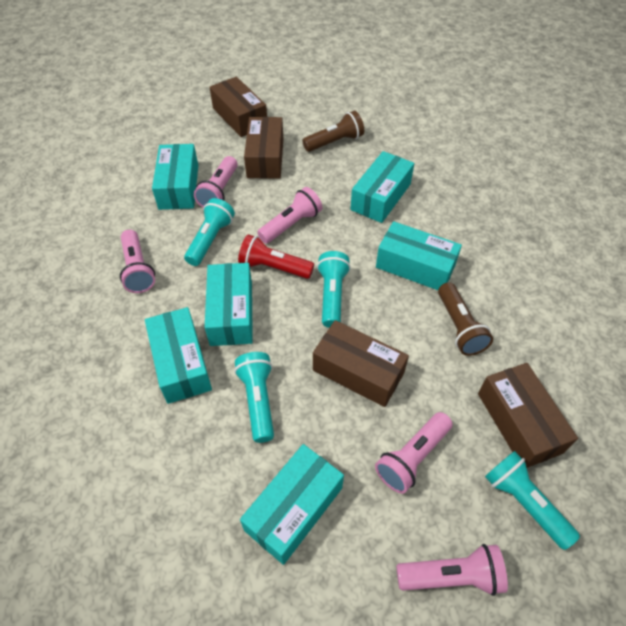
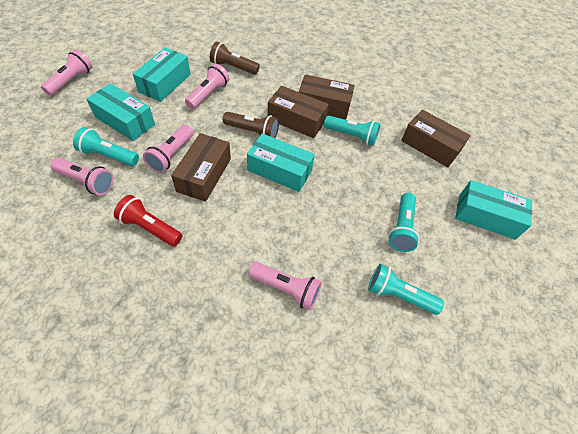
turquoise box: [145,307,212,404] [152,144,198,210] [205,263,253,346] [240,444,344,565] [350,151,414,223] [376,221,462,290] = 6 -> [86,83,155,141] [133,47,191,102] [247,133,315,192] [455,180,532,240] = 4

